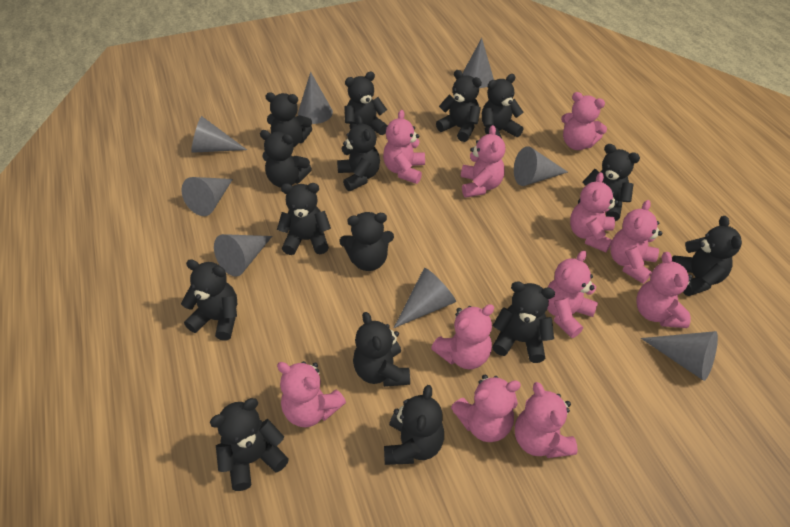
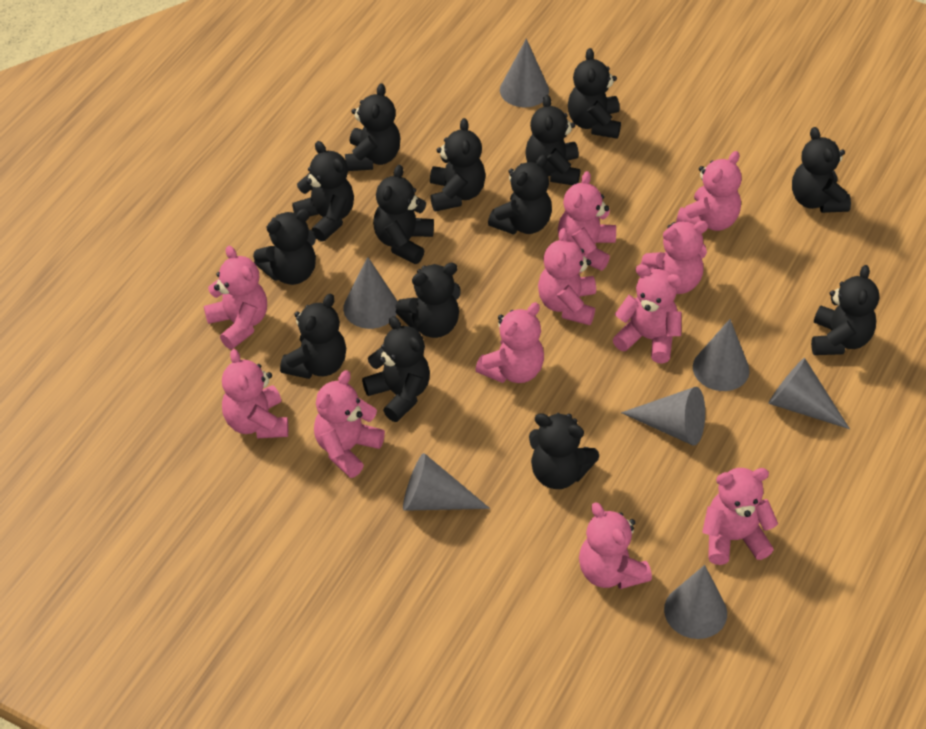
black teddy bear: [181,259,237,340] [210,398,289,491] [260,130,312,188] [265,92,312,147] [277,183,331,255] [337,115,380,191] [339,212,394,271] [345,72,388,135] [353,312,410,387] [384,385,444,465] [436,70,482,142] [482,74,524,138] [492,281,555,363] [578,144,640,221] [672,216,742,296] = 15 -> [253,209,316,285] [280,294,346,379] [292,141,354,242] [345,83,400,171] [362,316,430,422] [373,165,434,264] [396,263,461,338] [430,118,486,212] [488,155,552,235] [525,95,580,185] [529,413,599,489] [568,48,621,139] [792,127,851,213] [811,265,879,355] = 14
grey cone: [182,177,233,216] [191,116,247,153] [214,234,272,277] [298,72,333,124] [394,268,456,328] [463,38,494,88] [514,146,568,186] [641,331,718,381] = 8 -> [343,257,397,329] [403,453,490,511] [500,39,549,107] [621,387,705,446] [664,565,727,639] [693,319,750,391] [769,358,850,429] = 7

